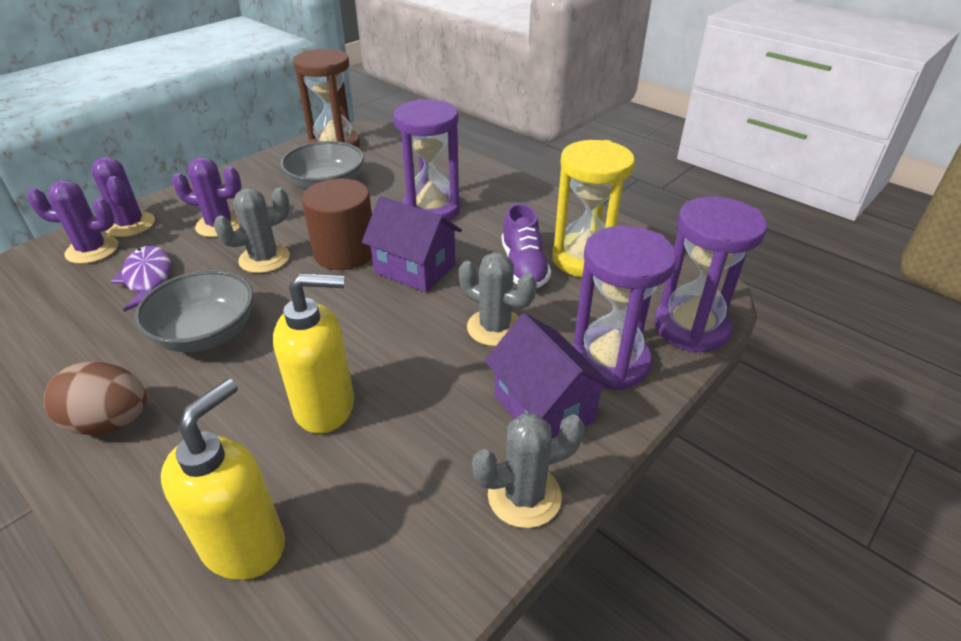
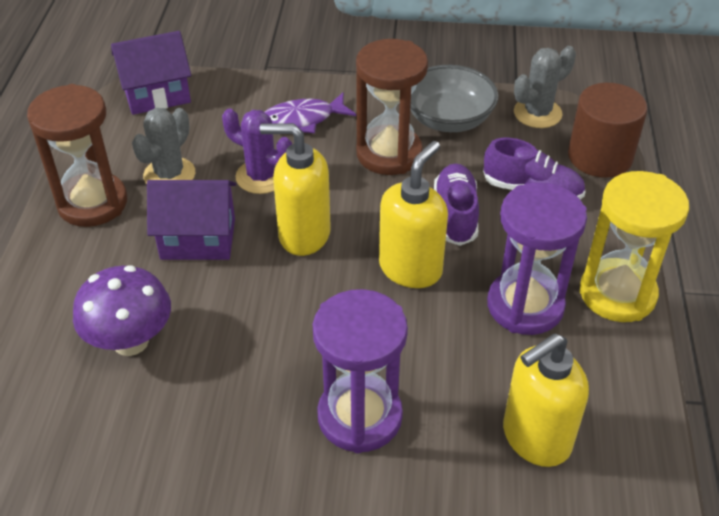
brown egg: [44,362,147,435] = 1 -> none = 0
brown hourglass: [293,49,360,147] = 1 -> [27,84,127,227] [356,39,428,175] = 2
grey bowl: [134,270,253,352] [280,141,364,190] = 2 -> [410,65,499,132] = 1
grey cactus: [214,188,290,273] [459,252,537,346] [472,413,585,528] = 3 -> [132,108,195,184] [514,46,576,128] = 2
purple cactus: [27,180,118,264] [91,157,155,237] [172,157,241,237] = 3 -> [222,108,292,194] = 1
purple hourglass: [393,99,461,221] [573,226,677,391] [654,197,767,352] = 3 -> [313,289,408,453] [487,182,587,335] = 2
purple mushroom: none = 0 -> [73,265,171,356] = 1
purple shoe: [502,203,551,288] = 1 -> [434,163,479,246] [483,138,586,200] = 2
yellow soap dispenser: [161,379,285,580] [273,273,354,434] = 2 -> [260,123,331,256] [379,141,448,288] [503,333,589,467] = 3

